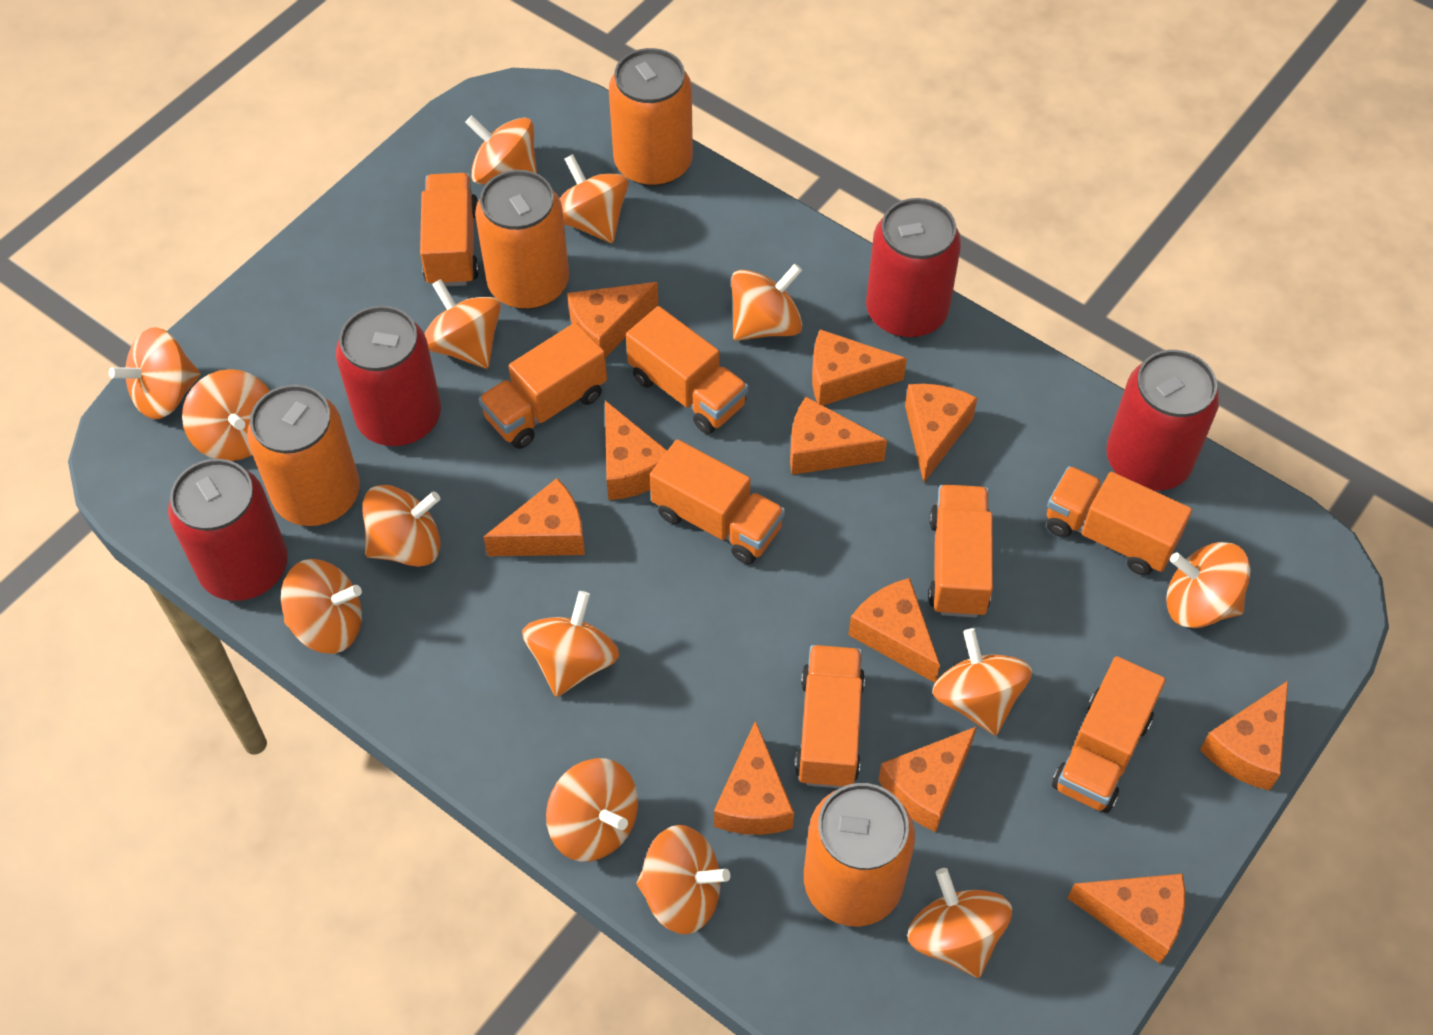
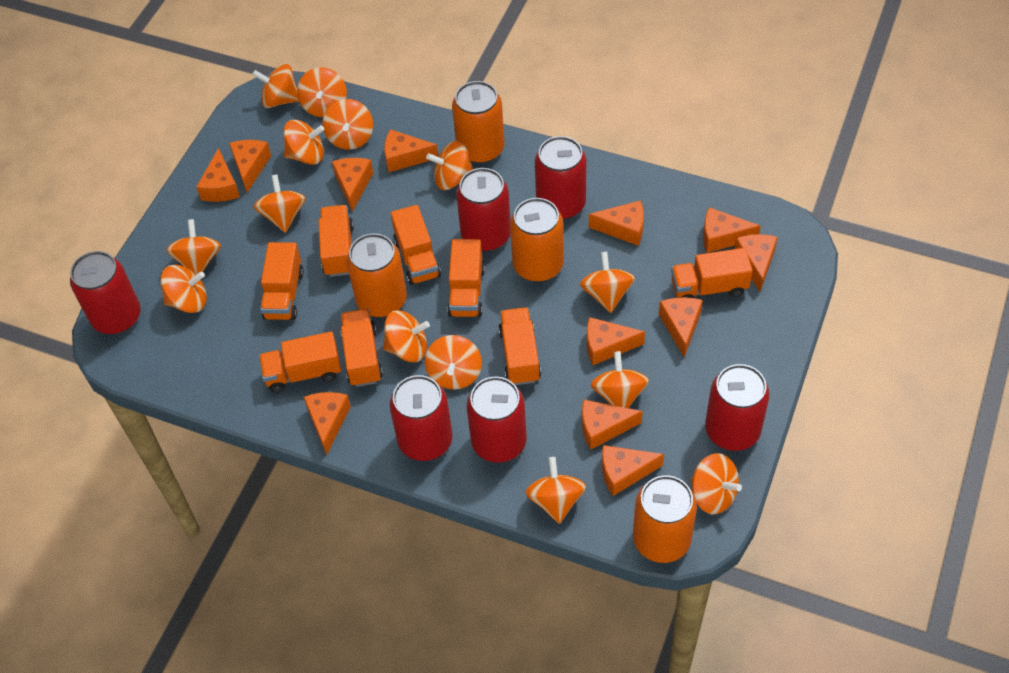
orange cheese: [483,478,585,556] [567,282,658,358] [605,400,668,500] [714,720,794,835] [790,397,887,475] [812,329,907,405] [848,578,940,683] [878,726,977,832] [905,384,978,482] [1067,874,1185,964] [1200,681,1288,791] = 11 -> [196,148,240,202] [229,140,271,192] [304,392,351,455] [332,158,373,212] [384,129,438,172] [582,399,643,450] [587,317,645,365] [589,200,644,246] [602,445,664,496] [659,297,703,357] [703,207,761,253] [734,234,778,292] = 12
red can: [168,459,288,601] [336,306,441,446] [866,198,961,338] [1106,350,1220,491] = 4 -> [70,251,141,334] [390,375,453,461] [456,168,511,251] [467,377,527,463] [535,136,586,219] [705,364,770,451] = 6

